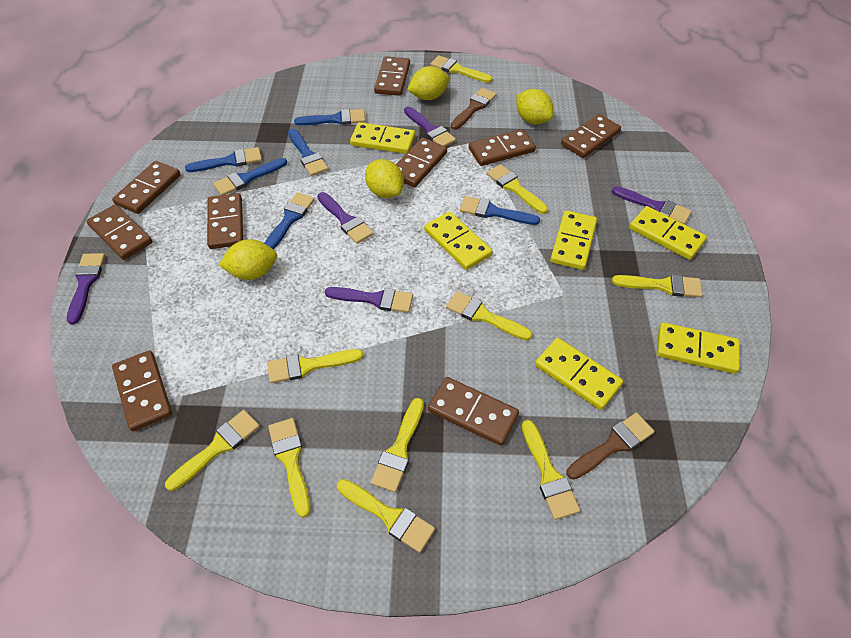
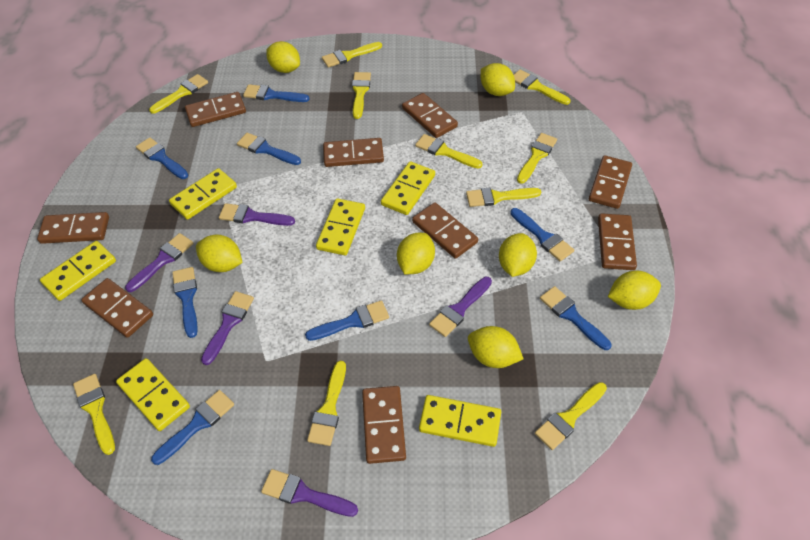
blue brush: [185,147,262,172] [213,158,287,195] [265,192,315,250] [288,129,328,176] [294,109,365,125] [460,196,540,225] = 6 -> [136,137,188,179] [151,390,234,465] [172,267,198,338] [237,133,301,165] [243,84,309,102] [305,300,389,341] [510,208,574,261] [540,286,611,350] = 8
brown brush: [450,88,497,130] [566,413,654,480] = 2 -> none = 0
yellow lemon: [219,239,277,280] [365,159,404,198] [407,66,449,100] [516,89,554,124] = 4 -> [196,235,243,272] [266,41,300,73] [397,233,435,274] [468,326,524,368] [481,63,515,96] [499,233,537,277] [608,271,661,310] = 7

